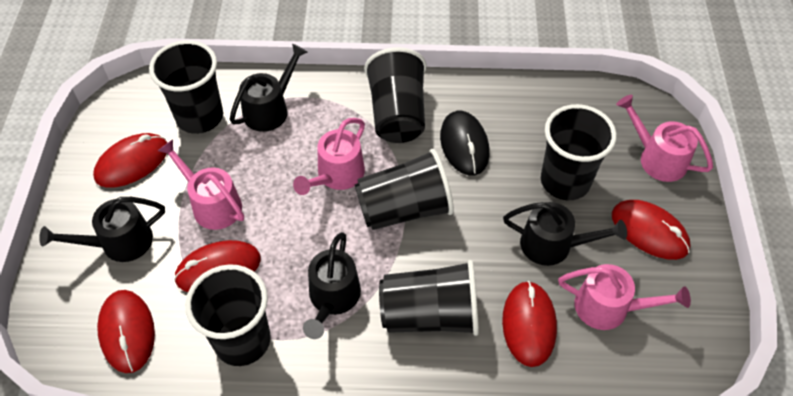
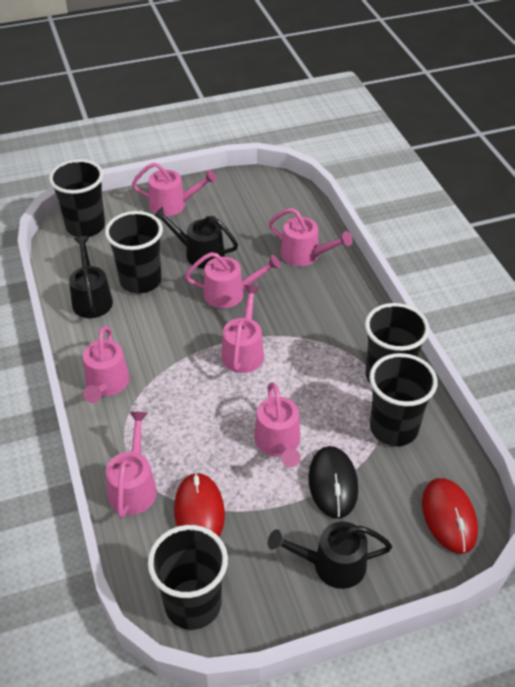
black cup: [149,40,223,134] [185,264,271,366] [355,149,454,230] [364,47,426,143] [379,260,479,336] [541,104,617,200] = 6 -> [49,159,105,237] [105,211,163,293] [148,525,228,630] [365,303,430,383] [369,353,438,446] = 5
black watering can: [39,197,165,262] [230,44,308,132] [303,232,361,339] [503,202,627,266] = 4 -> [69,236,113,318] [154,207,238,269] [268,522,392,589] = 3
pink watering can: [158,139,244,230] [293,118,365,195] [558,264,691,330] [616,95,713,182] = 4 -> [83,326,130,403] [106,412,157,519] [132,162,217,216] [185,252,281,308] [221,285,264,373] [254,382,300,467] [269,208,353,266] = 7
red mouse: [93,133,167,188] [97,290,155,373] [174,240,261,292] [502,281,557,367] [612,200,691,260] = 5 -> [174,472,225,537] [422,478,478,554] = 2

